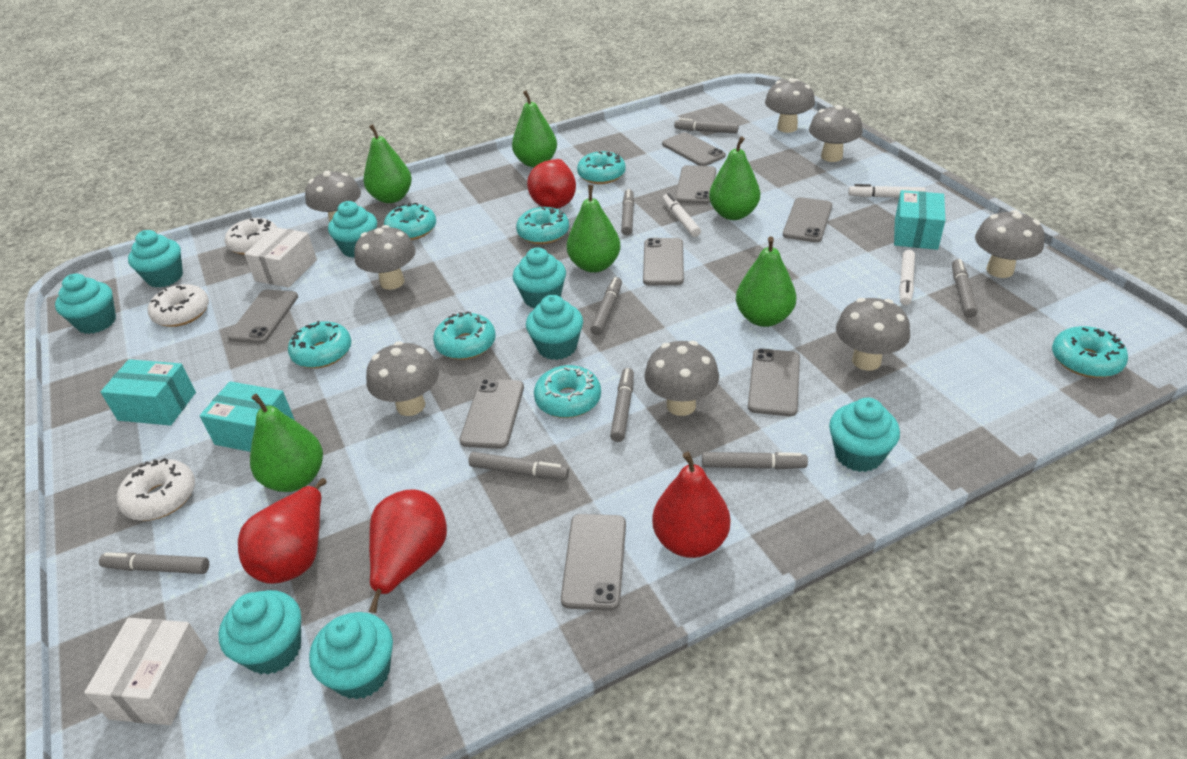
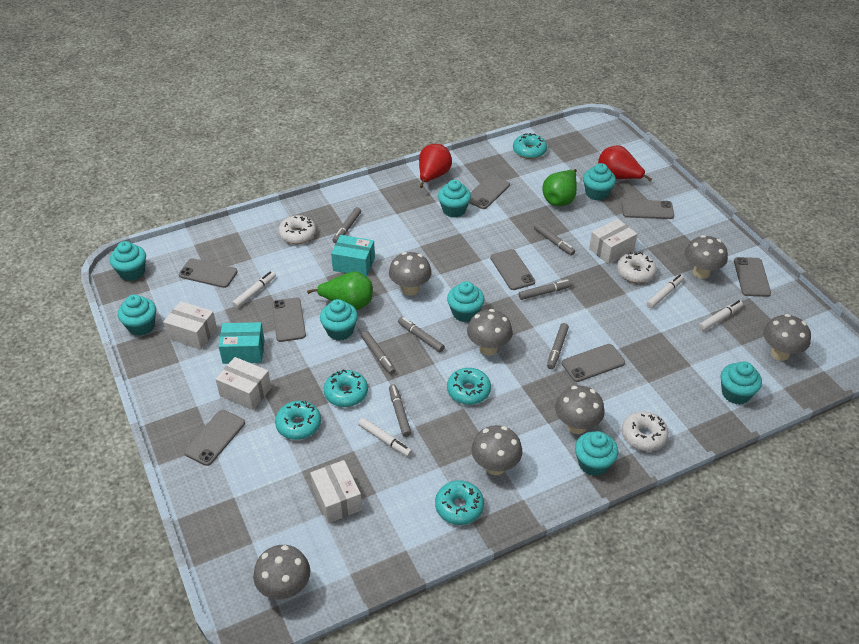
green pear: [250,393,323,492] [364,124,412,203] [512,90,557,167] [567,185,621,273] [709,136,760,220] [736,236,796,327] = 6 -> [307,271,373,310] [542,169,577,206] = 2
grey marker: [99,552,209,574] [469,452,569,480] [590,277,622,335] [610,368,634,442] [621,189,634,235] [674,118,739,133] [702,452,808,470] [952,259,978,318] = 8 -> [333,207,361,243] [361,331,396,375] [389,384,412,437] [398,317,445,352] [518,279,572,300] [534,223,575,256] [547,323,569,369] = 7
grey mushroom: [305,171,361,223] [354,225,416,290] [366,341,439,416] [644,341,719,416] [765,78,815,133] [809,105,863,162] [836,298,910,371] [975,210,1045,278] = 8 -> [253,545,310,599] [389,252,432,296] [467,309,513,355] [471,425,522,475] [555,386,605,434] [685,235,728,279] [763,314,811,361] = 7
red pear: [238,478,327,584] [369,489,447,613] [527,159,576,209] [652,452,730,558] = 4 -> [419,144,452,188] [598,145,652,181] = 2
turquoise box: [101,359,196,426] [200,381,295,452] [894,190,945,250] = 3 -> [219,322,265,364] [331,235,375,277] = 2
turquoise donut: [288,321,351,368] [384,202,436,240] [433,311,496,360] [516,207,569,244] [534,365,601,418] [577,151,626,184] [1052,326,1128,378] = 7 -> [275,401,321,440] [324,370,368,407] [435,480,484,525] [447,368,491,405] [513,133,547,159] = 5
white box: [84,618,208,725] [244,227,317,288] = 2 -> [163,301,217,349] [216,357,271,410] [310,460,362,523] [589,219,637,264] = 4
white marker: [662,193,701,237] [848,184,926,198] [899,250,915,305] = 3 -> [232,271,276,308] [358,418,412,457] [646,274,684,308] [699,300,743,331] = 4

